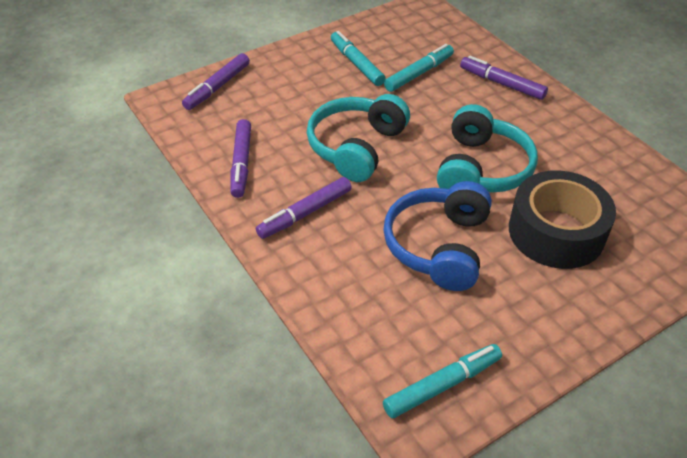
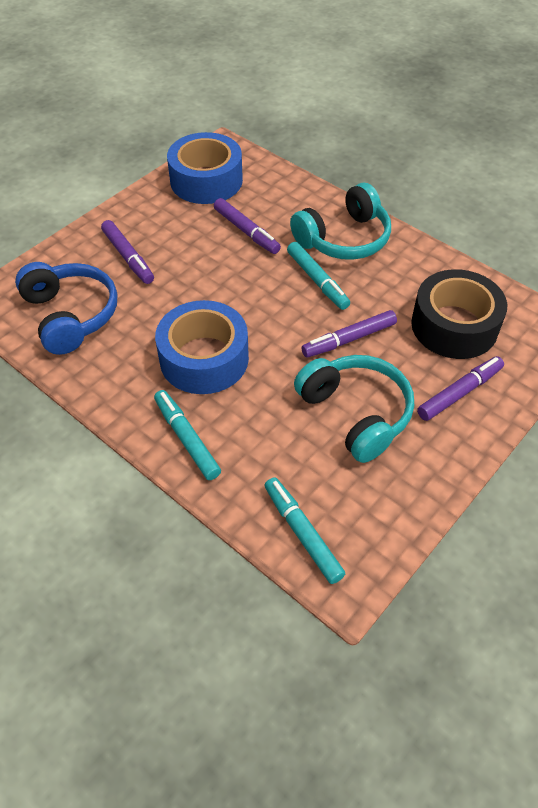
blue tape: none = 0 -> [155,300,249,394] [167,132,243,204] = 2

